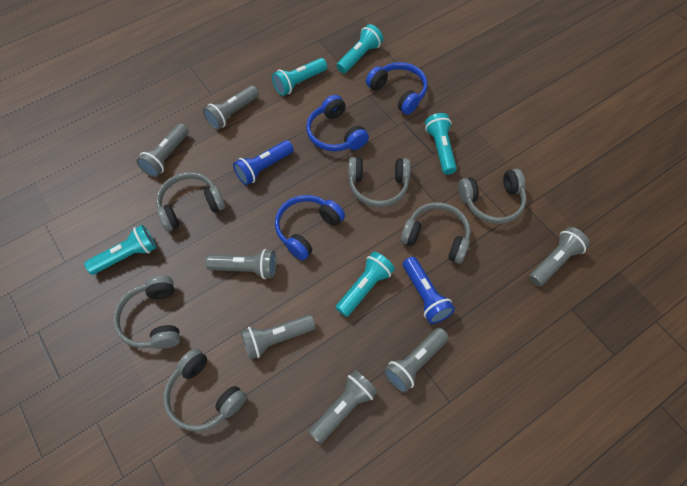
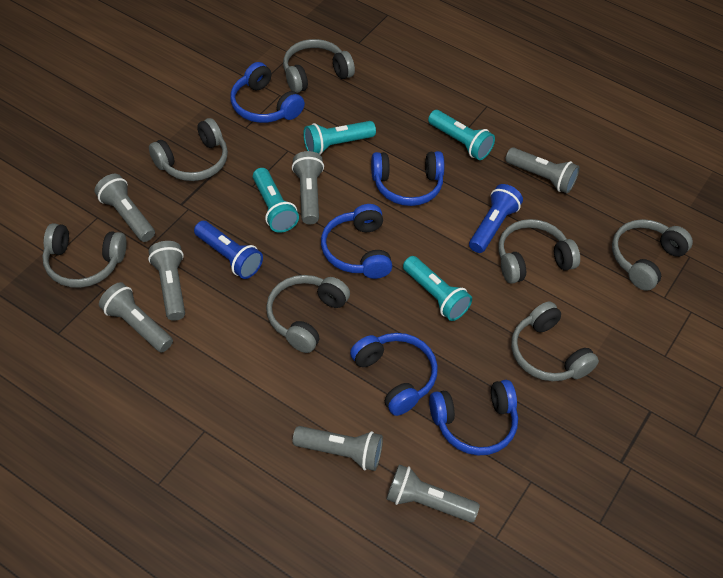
blue headphones: [275,195,345,260] [306,95,369,151] [366,62,428,115] = 3 -> [230,62,305,123] [321,204,392,279] [350,333,438,416] [371,151,444,206] [429,380,518,455] = 5
grey headphones: [113,276,180,349] [156,172,225,232] [163,348,247,431] [348,157,411,207] [400,202,471,264] [458,169,526,224] = 6 -> [42,223,126,288] [149,118,228,181] [266,275,350,353] [283,39,355,93] [498,219,580,284] [511,301,599,381] [612,219,693,291] = 7
turquoise flashlight: [84,225,156,275] [272,58,327,96] [336,252,395,317] [337,24,383,73] [425,113,457,175] = 5 -> [253,168,299,233] [303,121,376,155] [403,256,472,321] [428,110,495,160] = 4

